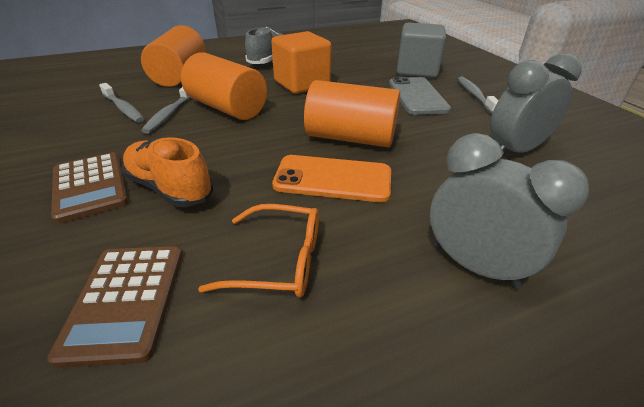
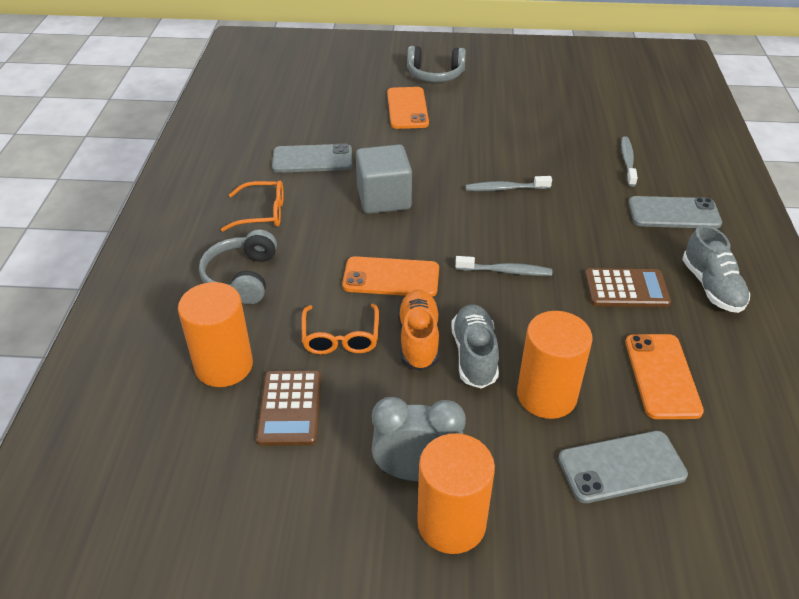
grey clock: [430,133,589,289] [490,53,582,153] = 2 -> [372,397,466,481] = 1
grey headphones: none = 0 -> [199,229,277,304] [407,46,466,82] = 2
grey phone: [389,77,451,115] = 1 -> [272,143,352,173] [558,431,688,503] [628,196,722,229] = 3
grey shoe: [245,27,283,64] = 1 -> [451,304,499,388] [682,225,750,313] = 2
orange cube: [271,31,331,94] = 1 -> none = 0
orange glasses: [198,204,319,298] = 1 -> [221,181,284,231] [302,304,379,354] = 2
orange phone: [272,155,391,202] = 1 -> [342,256,439,297] [387,87,429,129] [625,334,704,419] = 3

